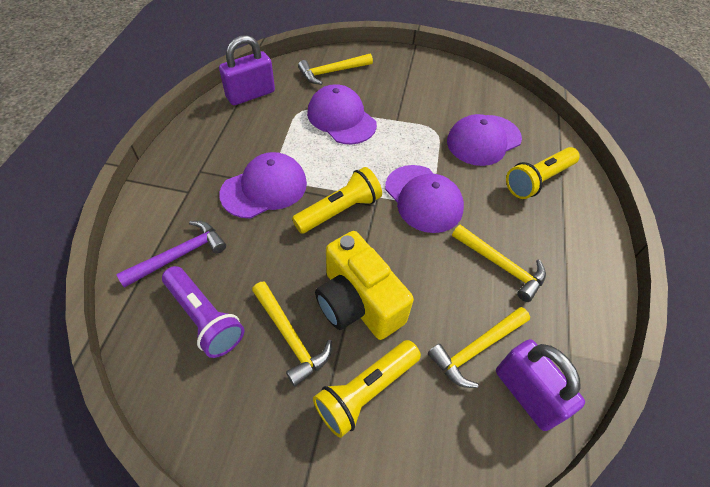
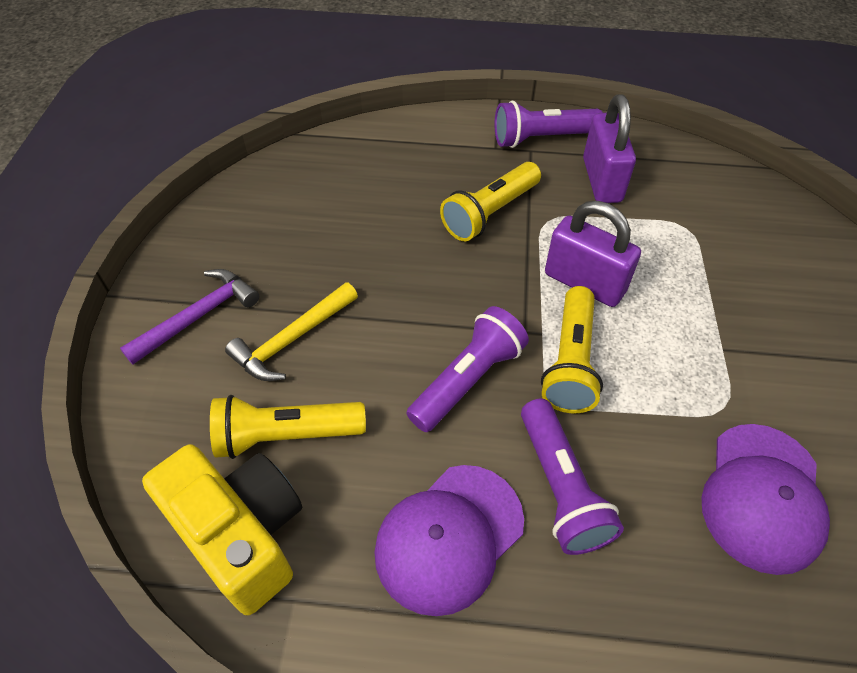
purple cap: [219,152,307,218] [307,84,377,144] [385,165,464,233] [447,114,522,166] = 4 -> [374,465,524,616] [701,424,830,575] = 2
purple flashlight: [162,266,244,358] = 1 -> [406,306,529,432] [494,101,603,148] [521,399,624,555] = 3
yellow hammer: [252,281,332,386] [298,54,373,85] [428,307,530,388] [452,225,546,302] = 4 -> [225,282,358,381] = 1

